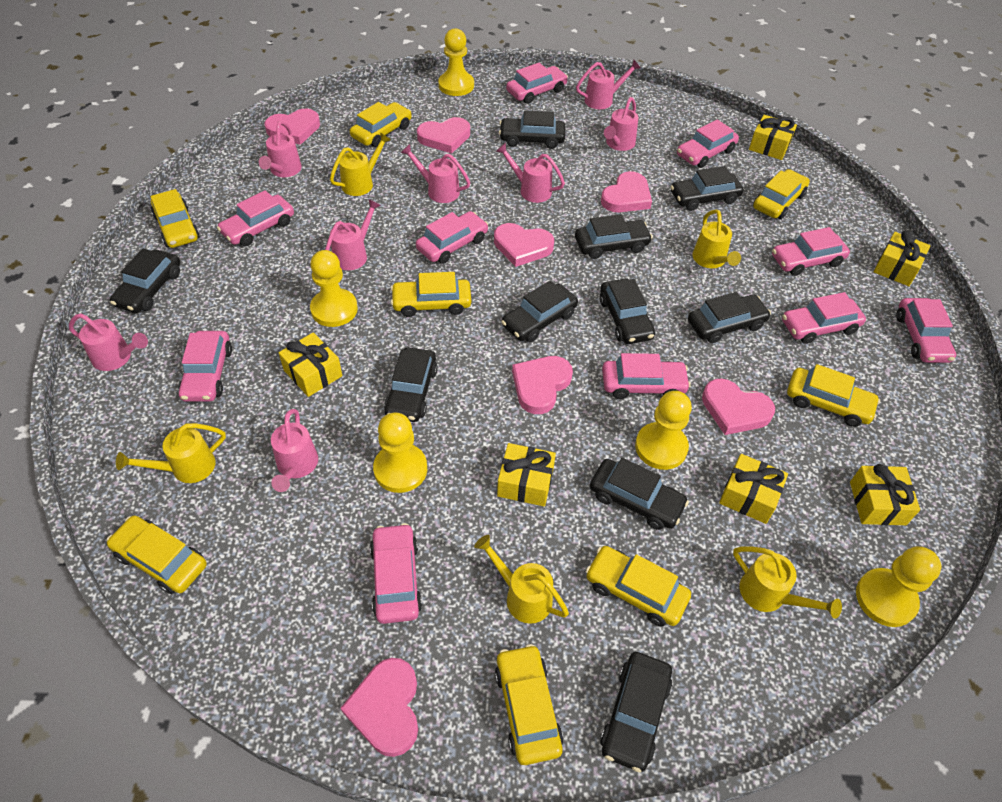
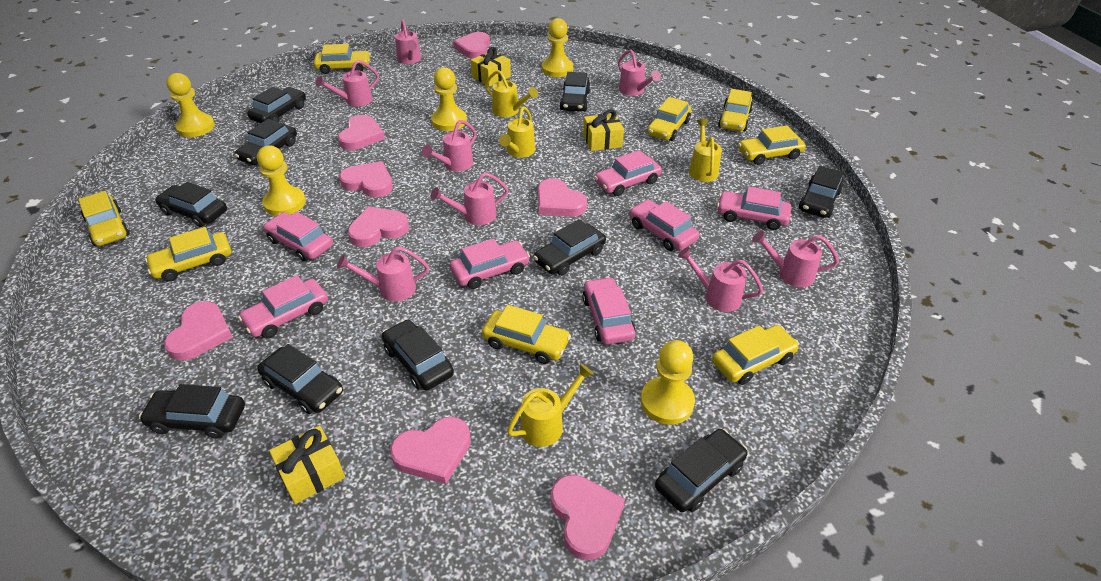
pink car: [178,331,232,402] [217,190,294,246] [370,523,422,624] [416,211,488,264] [506,63,568,104] [602,353,691,399] [677,119,739,168] [772,227,850,276] [782,292,866,344] [896,298,956,363] = 10 -> [238,275,328,338] [263,212,333,262] [450,238,530,289] [582,277,635,345] [594,150,662,196] [629,200,699,251] [717,187,791,230] = 7
pink heart: [265,108,320,145] [341,658,418,757] [417,117,470,153] [494,223,554,267] [512,356,573,414] [601,171,652,212] [702,378,775,435] = 7 -> [164,301,233,361] [338,115,385,150] [339,161,393,198] [348,206,409,247] [390,417,471,484] [453,32,490,59] [538,178,587,217] [551,474,625,560] = 8
yellow gift: [279,332,342,397] [497,443,556,506] [719,454,788,524] [749,115,797,160] [850,464,920,525] [874,230,931,286] = 6 -> [269,426,345,504] [471,47,511,87] [583,110,624,151] = 3
yellow watering can: [116,423,226,483] [330,132,391,196] [474,535,569,624] [692,209,741,268] [733,546,842,619] = 5 -> [485,70,538,117] [499,106,535,157] [507,363,594,447] [689,119,722,182] = 4

